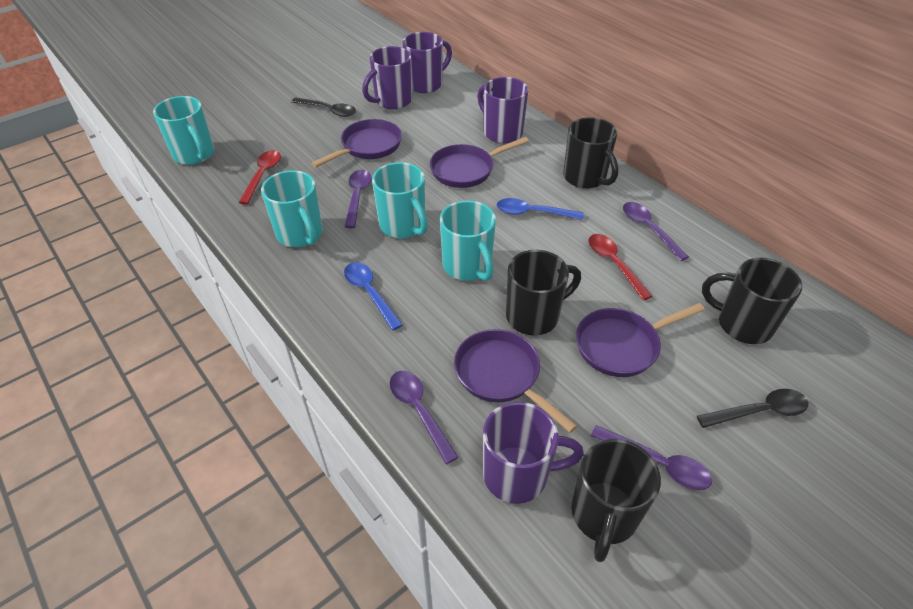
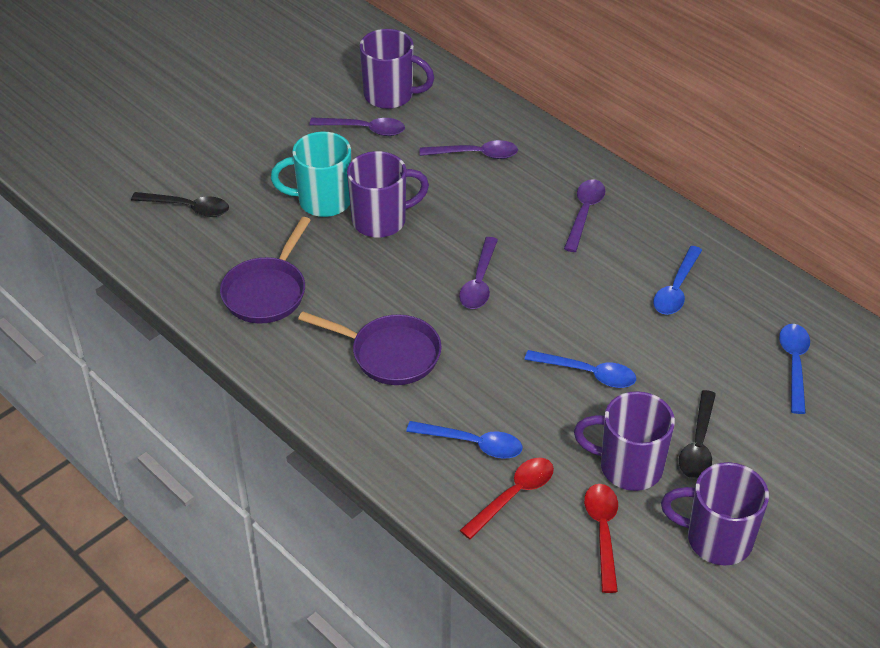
black mug: [506,250,581,336] [563,117,619,189] [571,439,661,562] [702,258,802,344] = 4 -> none = 0
blue spoon: [344,262,403,330] [497,198,584,220] = 2 -> [406,421,522,459] [524,350,636,388] [653,246,702,315] [779,324,810,414] = 4
purple pan: [311,119,402,168] [430,137,529,188] [454,329,577,433] [576,303,705,377] = 4 -> [220,217,311,323] [298,311,442,385] = 2
turquoise mug: [153,96,214,165] [261,170,323,247] [372,162,428,238] [440,200,496,281] = 4 -> [271,132,351,217] = 1

